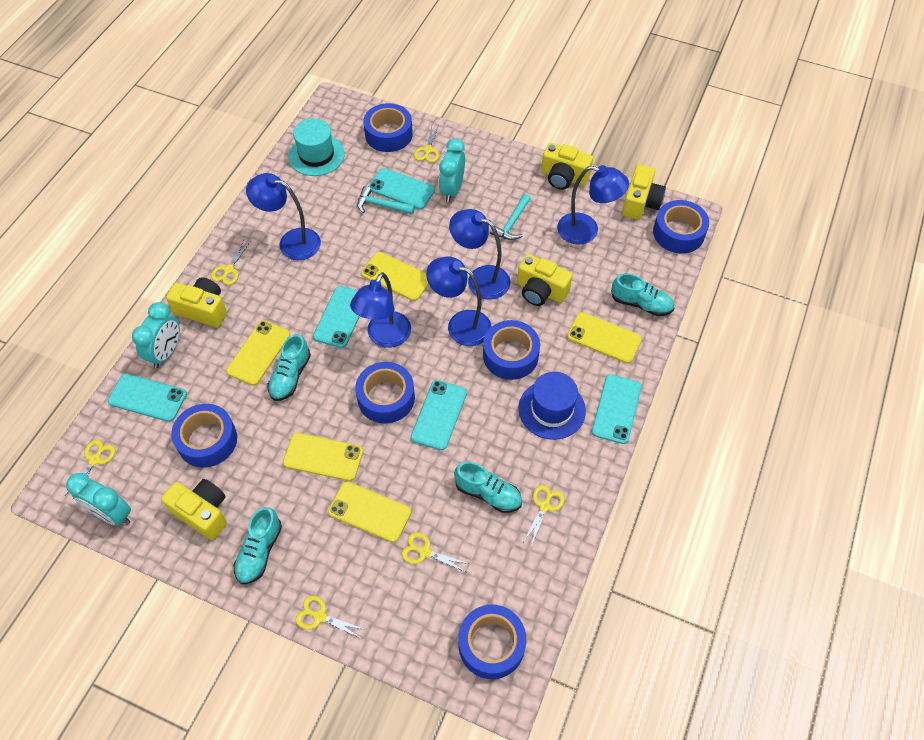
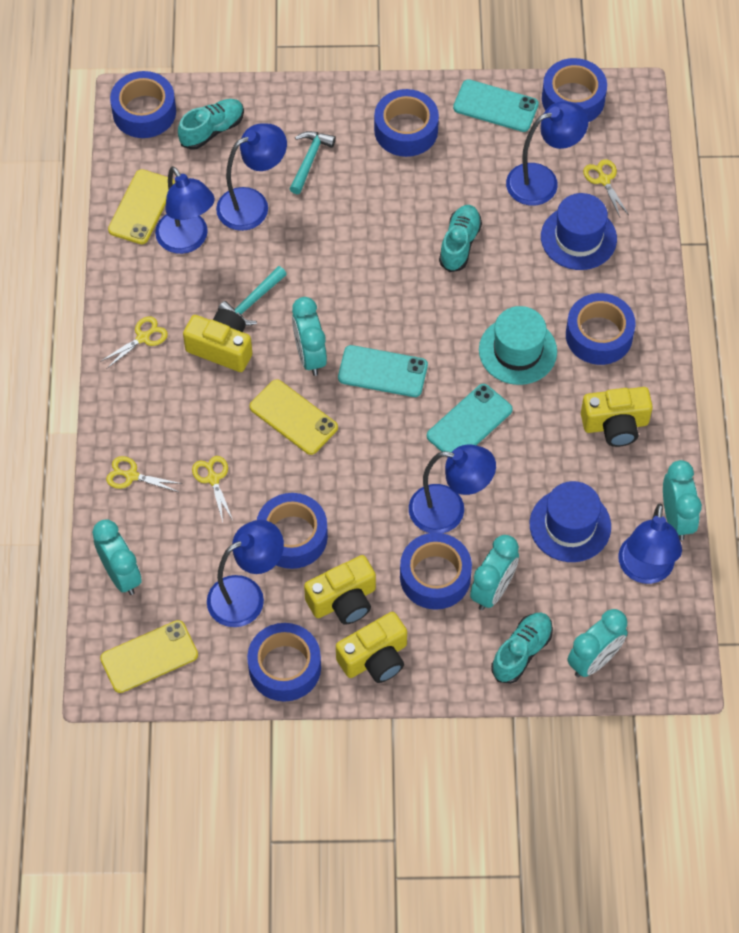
blue hat: [518,372,586,440] = 1 -> [530,481,611,562] [541,193,617,270] = 2
blue lamp: [246,173,321,260] [350,272,411,348] [426,256,492,346] [449,209,510,300] [557,165,629,245] = 5 -> [155,166,215,254] [207,520,284,627] [216,123,287,231] [409,445,496,533] [506,101,588,206] [618,504,682,584] = 6
blue tape: [171,404,237,467] [355,362,415,424] [363,103,413,152] [458,605,526,679] [483,320,540,380] [653,200,709,253] = 6 -> [110,71,176,138] [247,623,321,702] [257,493,328,569] [374,89,439,157] [400,533,472,610] [542,58,607,122] [566,293,636,365] = 7
turquoise clock: [66,473,131,526] [132,302,180,368] [439,138,465,202] = 3 -> [92,519,142,595] [292,297,327,376] [470,535,519,610] [567,609,628,677] [663,460,702,540] = 5
turquoise phone: [108,374,187,422] [313,286,360,348] [368,168,435,209] [411,380,467,450] [591,374,642,444] = 5 -> [338,345,428,397] [427,384,513,452] [453,79,539,132] = 3
turquoise shoe: [234,507,282,584] [268,334,311,401] [454,462,522,513] [611,273,674,316] = 4 -> [178,99,244,150] [439,205,482,272] [491,613,553,684] = 3
yellow camera: [161,479,227,540] [166,277,227,328] [517,254,573,306] [541,143,593,190] [622,164,666,220] = 5 -> [183,309,252,372] [304,555,376,625] [336,612,407,683] [581,387,653,447] = 4
yellow phone: [226,320,290,386] [283,433,363,481] [328,481,411,542] [361,252,429,301] [567,312,642,363] = 5 -> [100,620,198,693] [108,169,175,244] [250,379,338,455] = 3
yellow scissors: [65,440,115,500] [211,239,250,285] [296,596,366,639] [402,533,469,572] [414,125,439,163] [523,485,564,547] = 6 -> [100,316,168,369] [106,456,182,492] [192,456,233,522] [583,159,629,217] = 4

